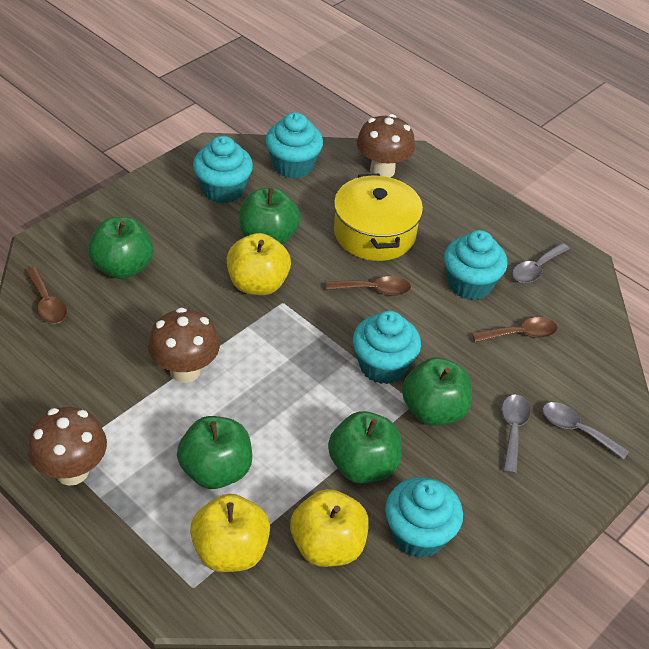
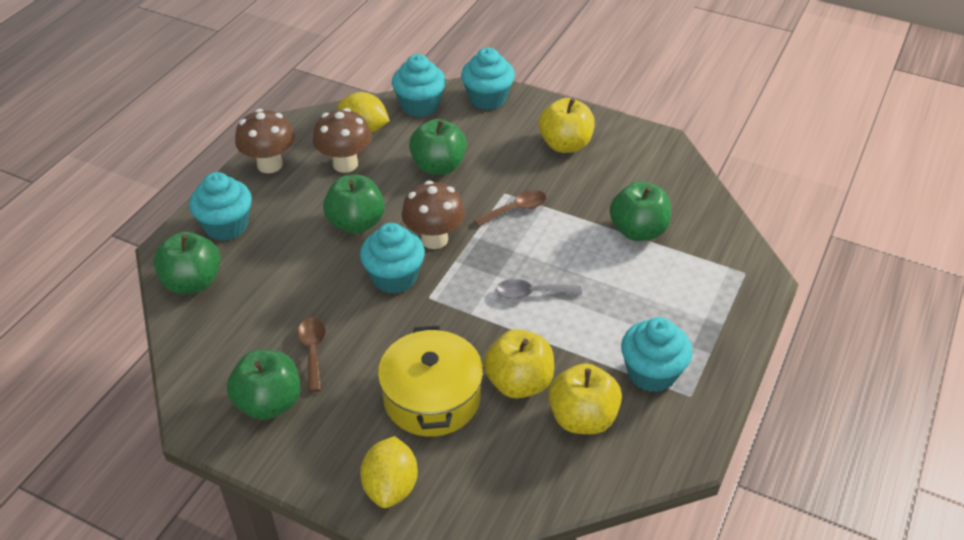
brown spoon: [25,267,67,324] [326,276,411,296] [472,317,558,343] = 3 -> [297,317,326,392] [474,190,547,227] = 2
grey spoon: [502,395,531,474] [512,243,570,283] [543,402,629,460] = 3 -> [496,279,582,300] = 1
yellow lemon: none = 0 -> [338,92,390,133] [360,436,418,508] = 2

